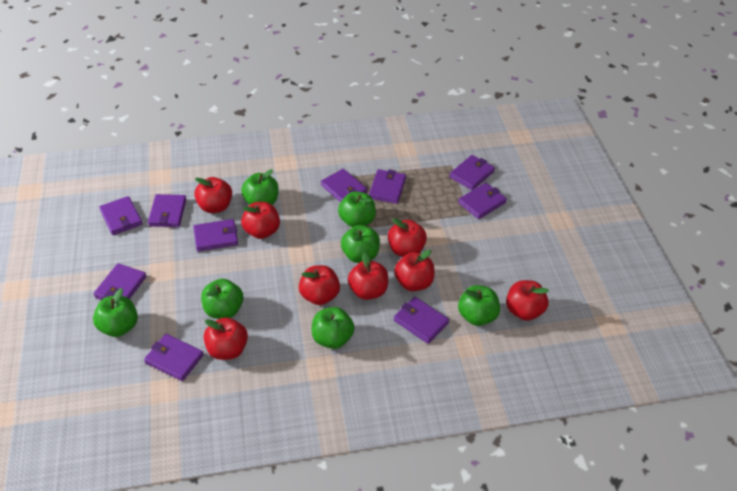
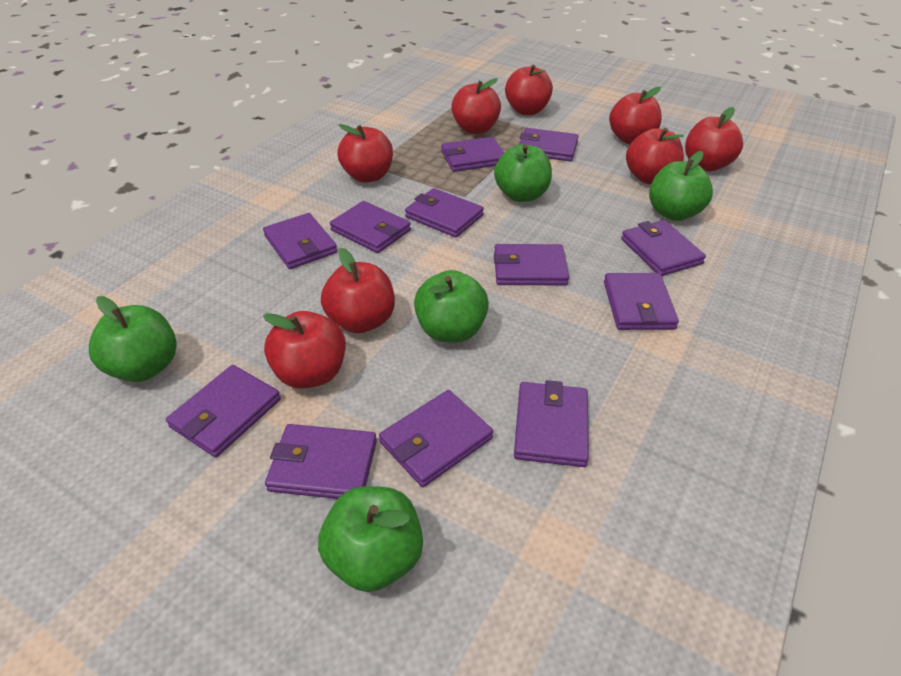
green apple: [93,288,138,337] [201,279,243,319] [241,169,279,205] [312,307,354,349] [338,191,376,227] [341,225,380,263] [458,285,500,326] = 7 -> [89,296,177,382] [318,486,423,592] [414,270,489,342] [494,144,552,202] [649,151,713,221] = 5
purple wallet: [93,263,147,300] [99,196,143,235] [144,334,204,381] [148,194,186,227] [193,219,238,252] [321,169,367,202] [369,169,406,204] [394,297,449,344] [449,155,495,190] [458,183,507,219] = 10 -> [166,365,281,457] [263,213,337,269] [265,424,377,499] [330,201,411,253] [379,390,493,487] [405,188,484,238] [441,137,504,172] [494,244,569,285] [514,380,589,467] [519,128,579,161] [604,273,679,330] [621,220,706,276] = 12

